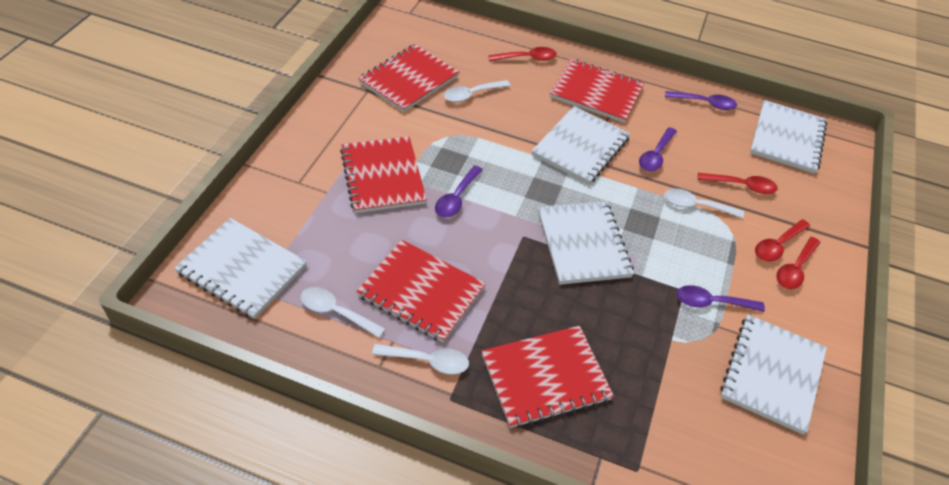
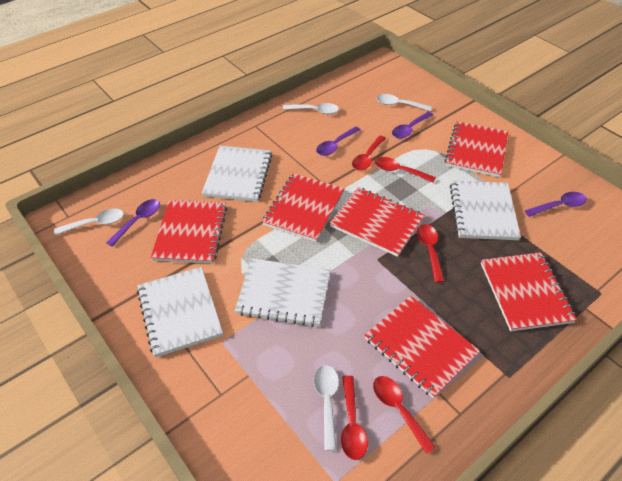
red notebook: [340,136,427,213] [356,240,486,343] [358,44,459,112] [481,326,614,428] [550,59,644,123] = 5 -> [151,200,227,264] [262,173,345,242] [330,187,424,257] [365,296,480,399] [445,121,508,177] [481,252,577,331] = 6
red spoon: [488,47,557,61] [698,173,778,194] [755,219,810,261] [776,237,821,289] = 4 -> [341,376,368,460] [352,135,386,171] [373,376,436,454] [375,157,436,183] [417,224,444,283] = 5
white notebook: [174,218,307,319] [532,106,630,185] [538,201,634,285] [720,314,827,435] [750,100,827,174] = 5 -> [137,267,223,358] [202,146,272,202] [235,258,331,327] [450,181,521,240] = 4

